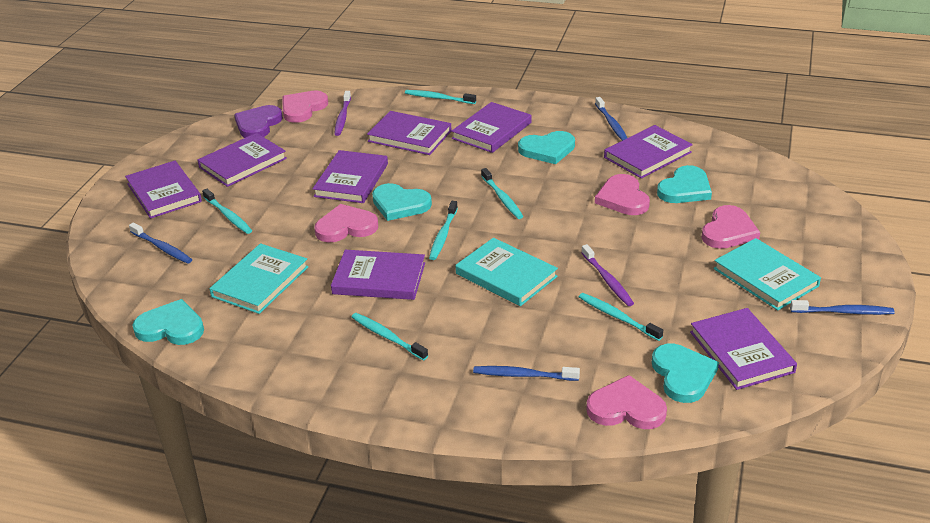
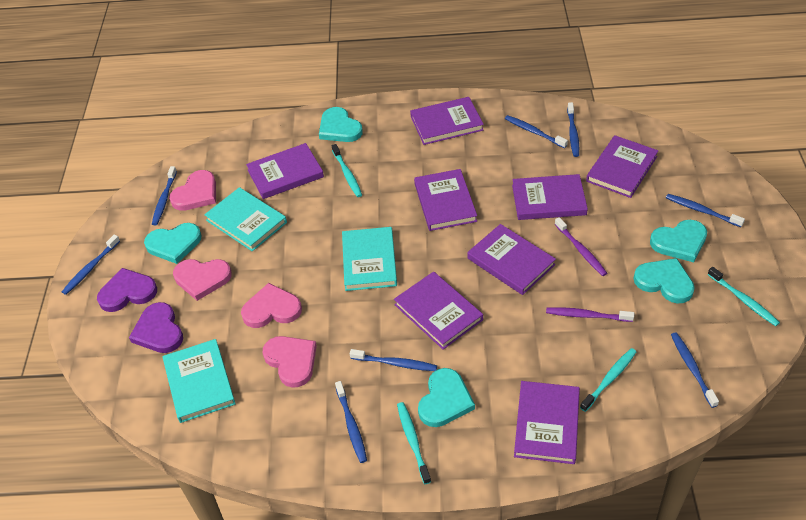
blue toothbrush: [129,222,192,264] [473,366,580,381] [595,97,627,141] [790,300,894,315] = 4 -> [62,234,120,295] [152,166,177,225] [335,381,367,463] [350,349,437,371] [505,115,568,148] [567,102,579,157] [666,194,745,227] [671,332,719,408] = 8
pink heart: [282,91,328,123] [314,204,378,242] [586,375,667,429] [595,174,650,215] [701,205,760,249] = 5 -> [169,170,216,211] [173,259,232,301] [241,283,302,328] [263,336,317,388] = 4
purple heart: [234,105,283,138] = 1 -> [97,268,157,312] [129,302,183,353] = 2
turquoise toothbrush: [202,189,252,234] [352,313,428,361] [405,90,476,104] [429,201,458,260] [481,168,524,219] [579,293,663,341] = 6 -> [332,144,362,197] [397,402,431,484] [580,348,636,412] [707,267,780,326] = 4

